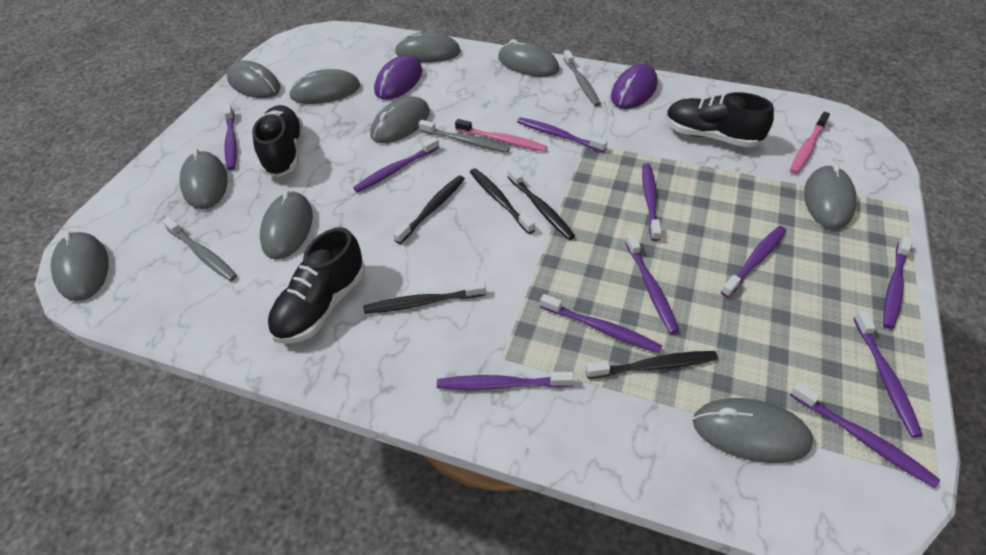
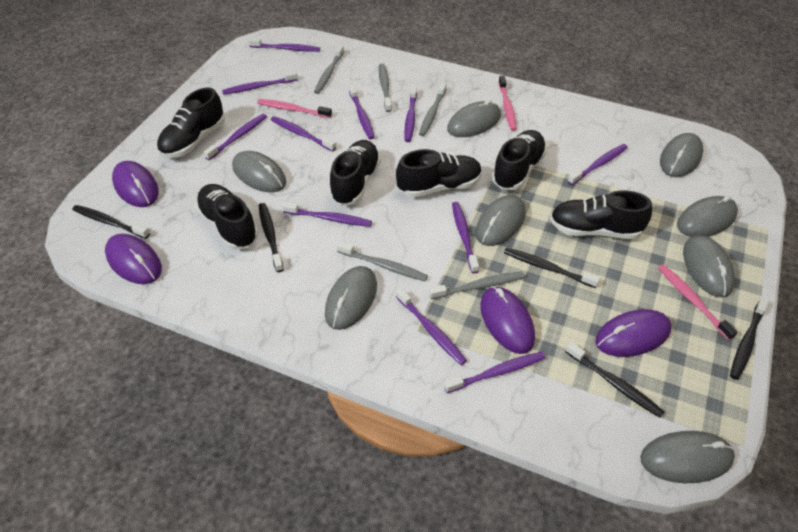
black shoe: [252,105,303,177] [268,227,365,344] [666,92,774,148] = 3 -> [157,87,225,158] [195,184,258,250] [329,140,381,206] [396,149,482,197] [492,130,547,190] [550,191,652,239] = 6
grey mouse: [50,232,108,301] [180,149,228,209] [227,61,281,98] [260,191,313,259] [289,69,360,104] [370,96,430,143] [395,32,461,63] [498,39,559,77] [693,398,813,463] [804,164,856,229] = 10 -> [232,151,286,192] [325,266,377,330] [447,100,501,137] [475,195,526,246] [640,431,735,483] [660,133,703,177] [677,196,738,237] [683,235,735,298] = 8
grey toothbrush: [162,217,237,281] [419,120,510,153] [563,50,601,106] = 3 -> [314,45,344,94] [337,242,428,281] [379,64,392,112] [419,82,447,136] [429,272,525,299] = 5
pink toothbrush: [455,119,548,152] [790,112,830,174] = 2 -> [257,99,332,118] [499,76,517,131] [658,264,738,340] = 3
purple mouse: [374,55,422,100] [611,64,657,109] = 2 -> [105,234,162,284] [112,161,159,207] [480,286,535,354] [595,309,671,357] = 4

